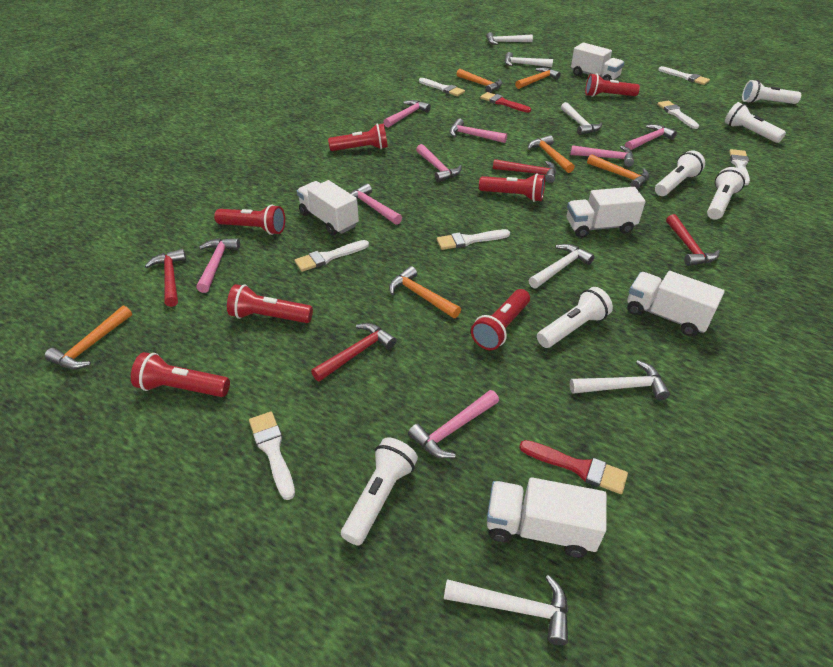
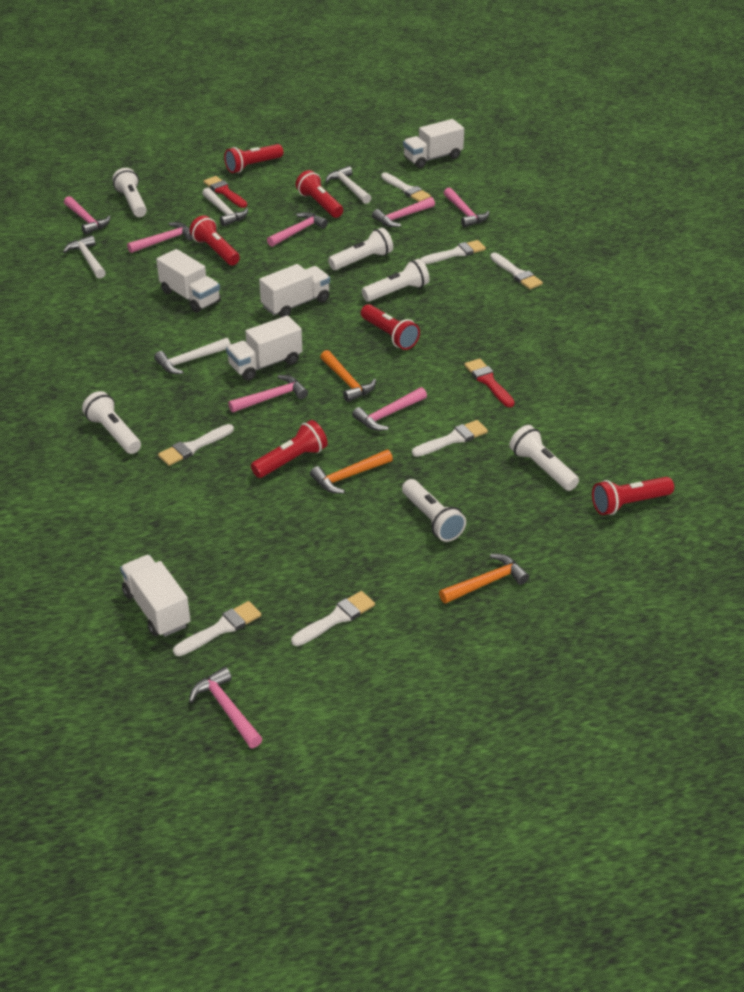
orange hammer: [45,305,132,369] [389,266,461,318] [457,69,502,93] [515,68,561,89] [528,135,575,173] [587,154,649,189] = 6 -> [310,450,393,494] [320,350,376,402] [439,554,529,604] = 3
red flashlight: [131,352,230,397] [214,205,285,235] [227,284,313,323] [328,124,388,151] [471,289,530,350] [479,173,545,202] [585,73,640,97] = 7 -> [190,215,240,265] [224,144,283,173] [251,420,328,478] [296,170,343,218] [361,304,420,350] [592,477,674,515] = 6
red hammer: [145,249,186,307] [311,323,396,382] [493,159,556,183] [666,214,720,266] = 4 -> none = 0
white hammer: [444,575,568,645] [486,32,533,45] [505,52,553,67] [529,244,595,288] [561,102,602,135] [570,360,670,400] = 6 -> [63,235,106,279] [154,338,231,374] [202,187,248,226] [325,166,371,204] = 4

